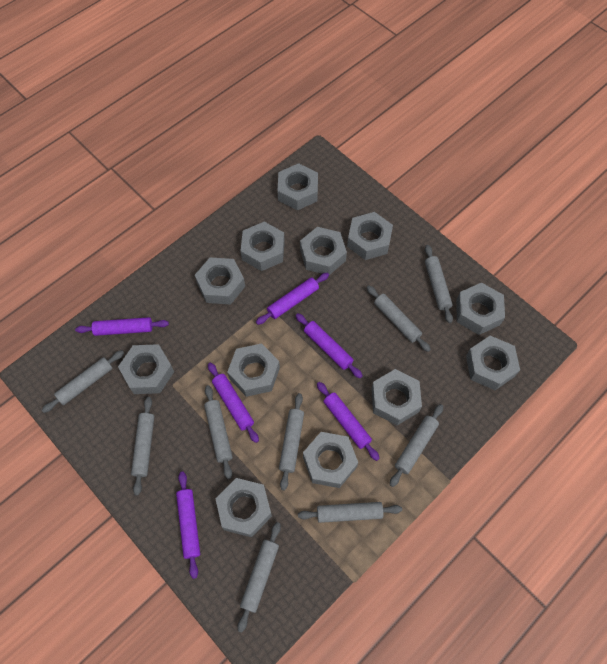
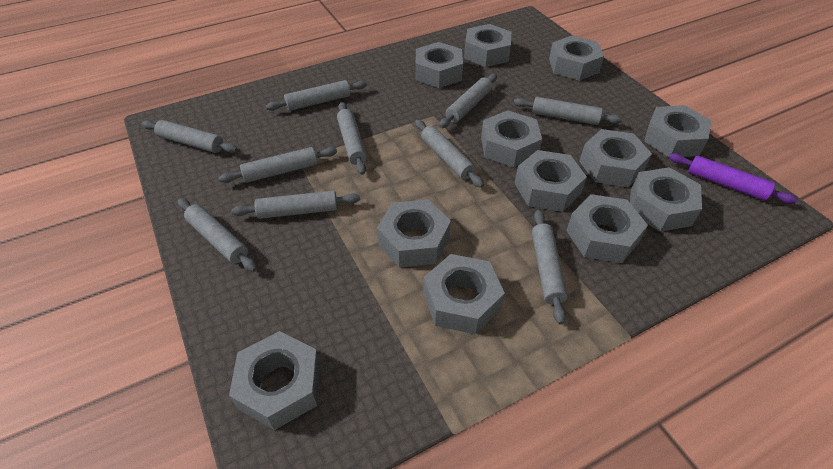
grey rolling pin: [42,350,124,413] [131,397,154,495] [204,385,233,479] [238,522,281,633] [279,393,304,490] [298,502,402,523] [366,285,431,352] [390,404,443,487] [425,245,453,323] = 9 -> [142,120,238,153] [178,198,257,272] [219,147,337,183] [231,191,360,219] [266,80,367,111] [337,102,367,175] [415,120,484,188] [439,74,497,128] [514,97,622,125] [532,210,568,324] = 10
purple rolling pin: [75,317,169,336] [176,471,200,579] [208,363,259,443] [256,273,329,325] [296,313,363,378] [317,382,380,461] = 6 -> [668,153,798,204] = 1

